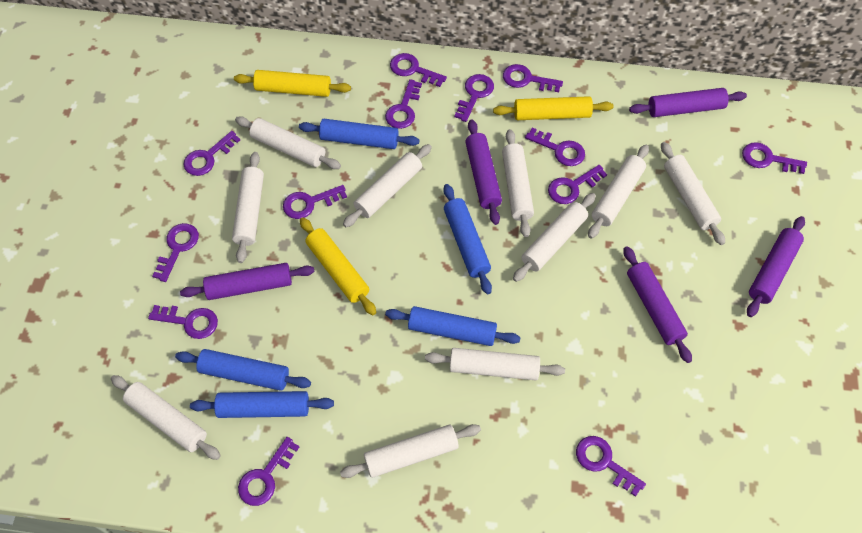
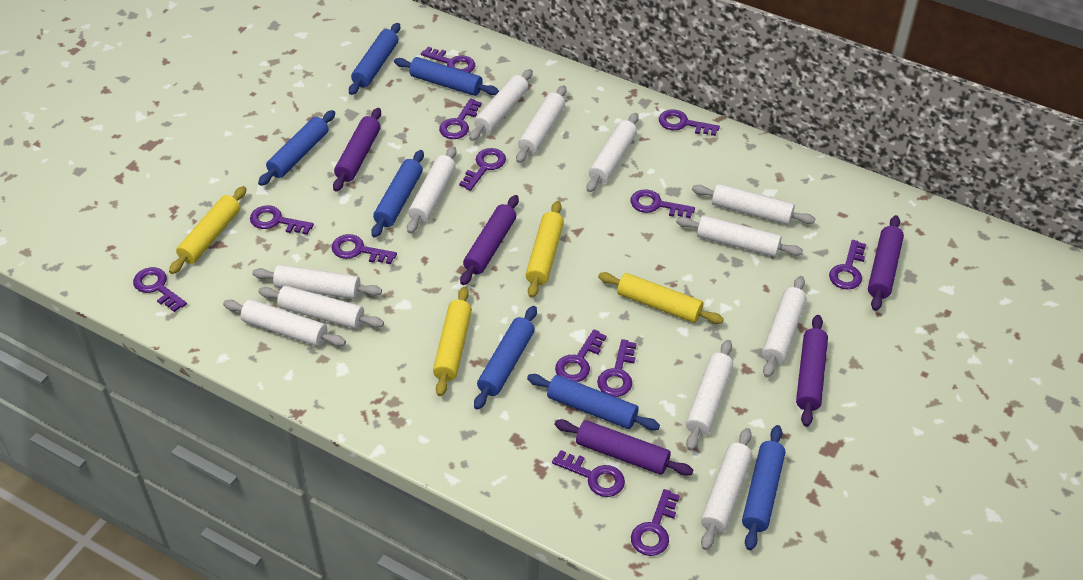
blue rolling pin: [175,349,311,391] [190,391,334,418] [299,119,419,149] [385,306,521,346] [443,184,492,294] = 5 -> [258,110,335,186] [349,23,400,95] [371,150,424,238] [394,57,499,96] [474,306,537,410] [527,374,660,430] [742,425,785,550] = 7
white rolling pin: [111,375,221,460] [232,152,264,263] [235,116,341,169] [340,424,481,478] [343,144,432,227] [425,348,565,380] [502,129,534,237] [513,193,596,282] [588,145,649,239] [661,142,725,245] = 10 -> [223,299,346,346] [252,265,382,299] [258,286,384,329] [407,146,456,234] [469,69,533,141] [516,85,567,163] [587,113,639,192] [676,215,803,257] [686,340,733,451] [692,184,815,225] [701,428,752,550] [762,276,806,377] = 12
yellow rolling pin: [234,70,351,97] [300,217,376,315] [493,96,613,120] = 3 -> [169,186,246,274] [433,287,472,396] [526,201,564,298] [598,272,724,324] = 4

